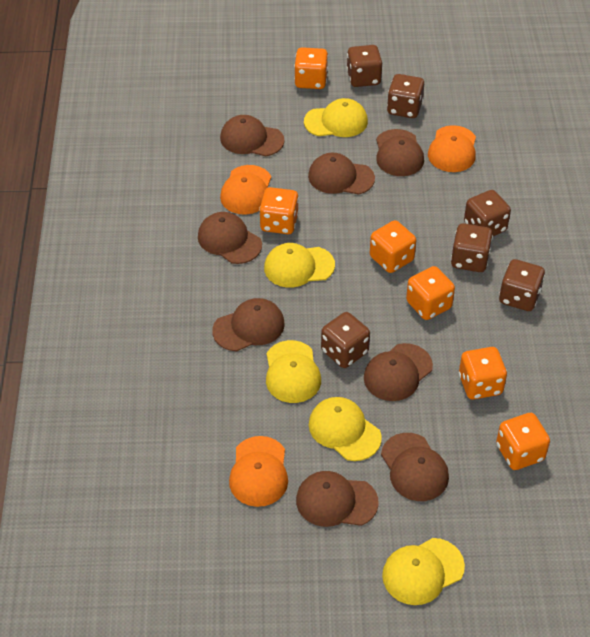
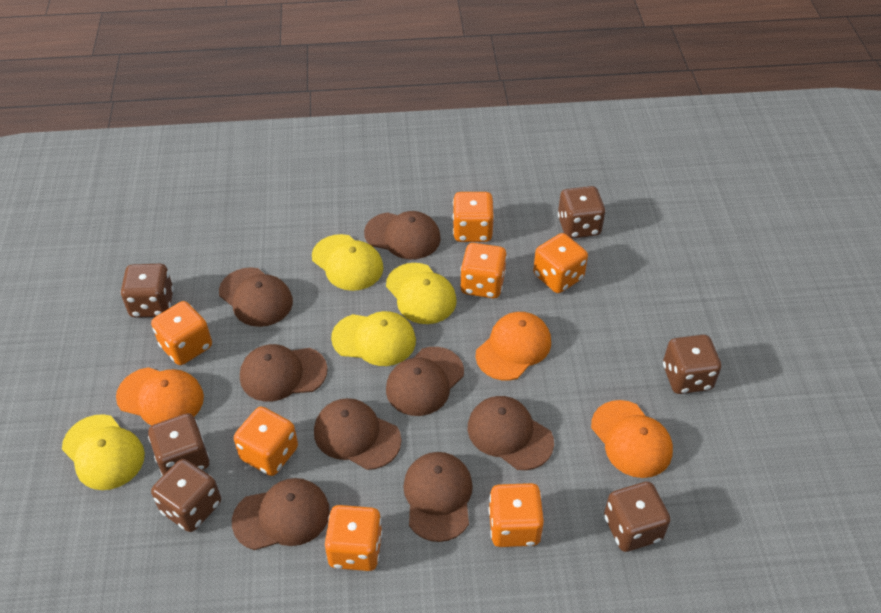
orange dice: [259,187,299,234] [294,47,328,89] [370,220,416,273] [406,266,455,320] [459,347,507,400] [496,413,550,470] = 6 -> [151,301,212,365] [234,407,298,476] [325,505,383,571] [453,192,494,242] [460,243,507,298] [489,483,544,547] [533,233,588,293] = 7
yellow cap: [264,243,335,288] [266,340,321,403] [304,98,368,137] [309,397,382,461] [382,538,465,605] = 5 -> [62,414,145,490] [312,234,383,291] [331,311,416,366] [386,263,457,324] = 4

